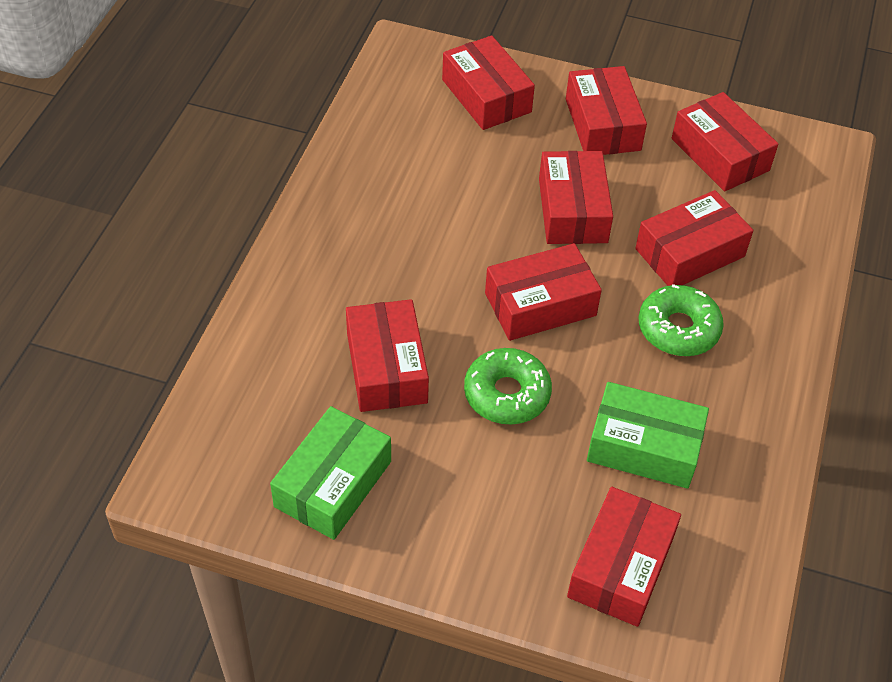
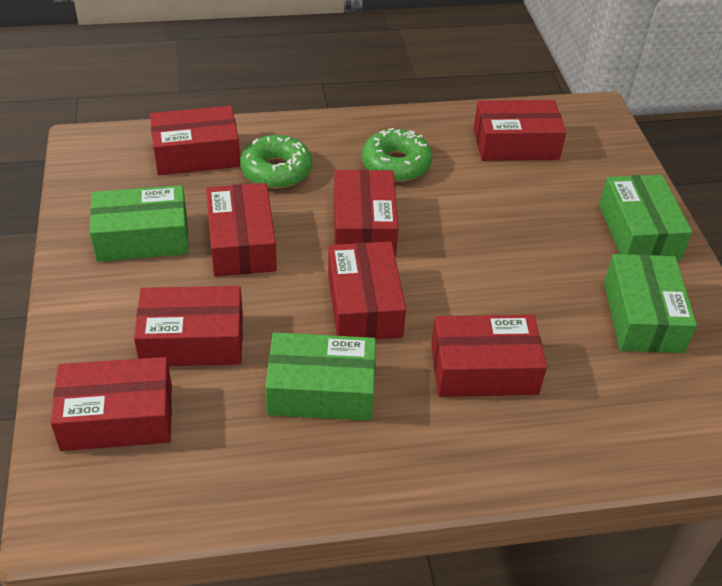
green box: [270,406,391,540] [587,382,709,489] = 2 -> [90,185,189,262] [265,332,376,421] [599,175,692,260] [604,254,697,353] = 4

